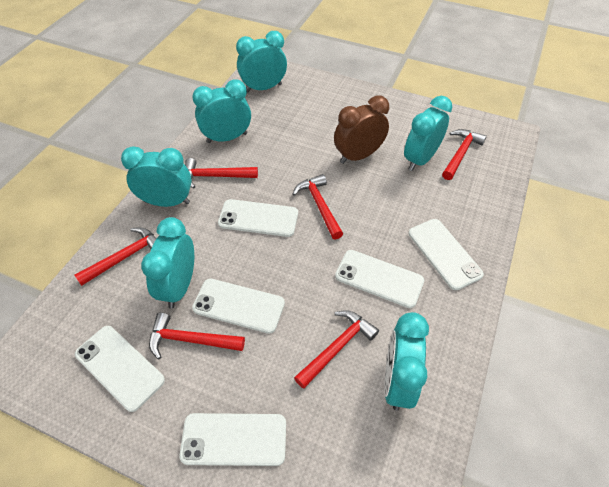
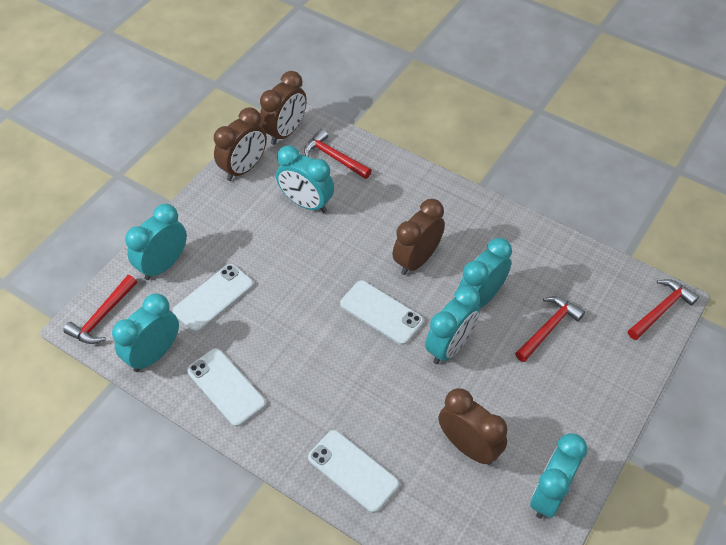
brown clock: [334,95,389,164] = 1 -> [214,107,267,181] [260,71,307,145] [393,199,445,275] [438,388,508,465] = 4
red hammer: [74,227,157,286] [149,312,245,359] [185,158,258,188] [293,174,343,240] [294,310,379,389] [442,129,487,180] = 6 -> [63,275,137,344] [304,129,372,179] [515,296,585,362] [628,279,699,340] = 4
white phone: [75,326,165,412] [179,413,286,466] [192,279,285,334] [218,199,298,237] [335,250,424,308] [409,219,484,290] = 6 -> [173,264,254,332] [187,348,266,427] [308,430,399,513] [340,280,423,345] = 4

